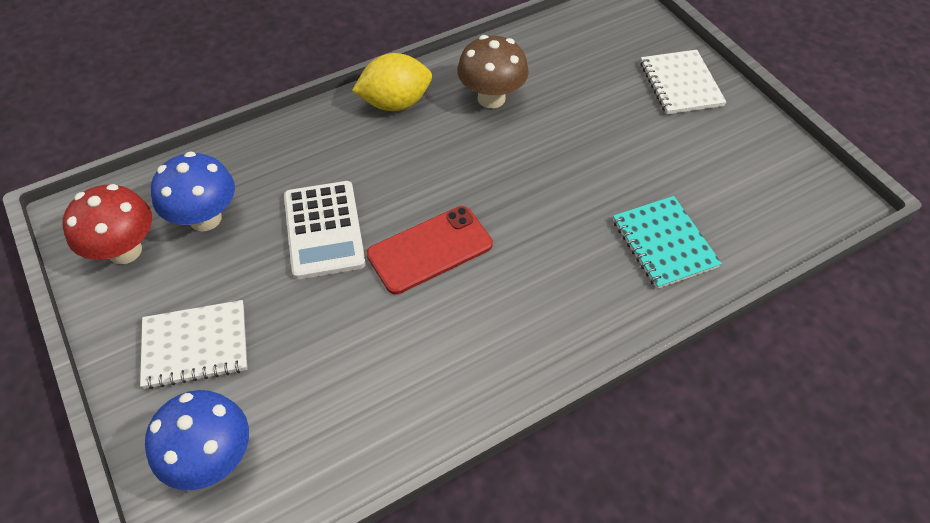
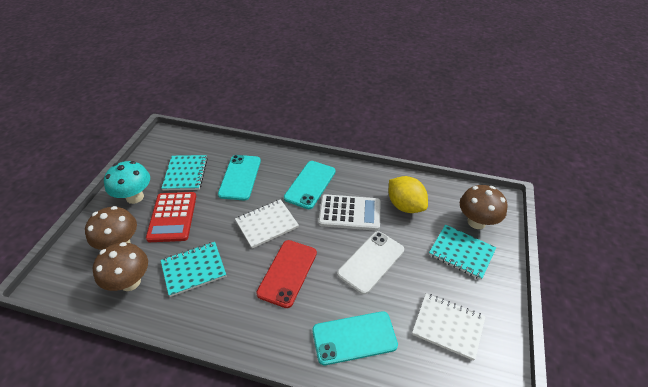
blue mushroom: [145,390,249,490] [151,151,235,231] = 2 -> none = 0
brown mushroom: [457,35,529,108] = 1 -> [85,206,137,250] [93,242,148,291] [460,185,508,229] = 3
red calculator: none = 0 -> [146,192,196,242] = 1
red mushroom: [62,184,152,264] = 1 -> none = 0
turquoise mushroom: none = 0 -> [104,161,150,204] = 1
turquoise notebook: [613,196,722,289] = 1 -> [161,155,208,190] [161,242,226,297] [429,224,496,280] = 3
turquoise phone: none = 0 -> [218,155,261,200] [284,161,336,209] [312,311,398,365] = 3
white phone: none = 0 -> [337,231,404,295] = 1

